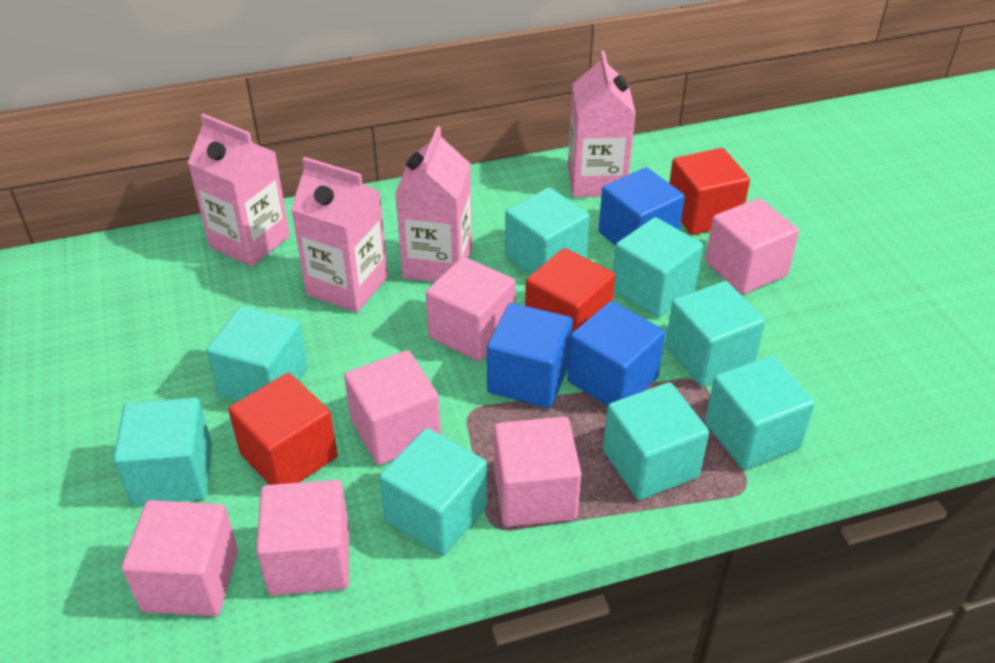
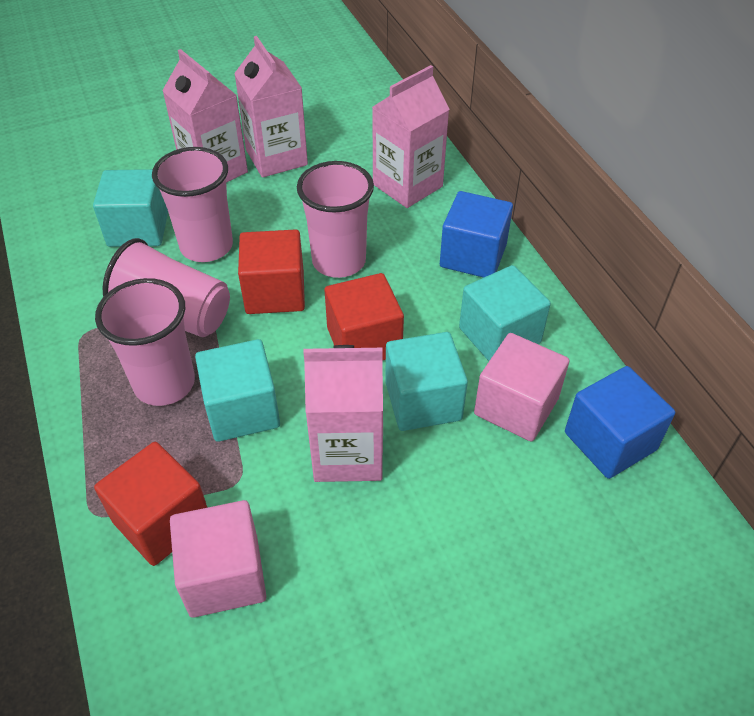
blue cube: [487,303,573,408] [567,301,665,406] [599,167,685,246] = 3 -> [440,191,513,278] [565,366,675,479] = 2
pink cube: [122,500,238,616] [256,480,349,595] [344,350,441,465] [426,257,516,361] [494,417,581,527] [705,198,799,294] = 6 -> [170,500,266,618] [474,333,570,441] = 2
pink cup: none = 0 -> [95,278,195,406] [103,238,230,337] [152,147,233,262] [297,161,374,278] = 4
turquoise cube: [113,398,212,505] [207,306,308,401] [379,428,487,556] [505,188,590,275] [603,382,709,500] [613,217,703,318] [665,281,765,387] [705,356,815,470] = 8 -> [93,169,168,247] [195,339,280,442] [385,332,468,431] [459,265,551,361] = 4

